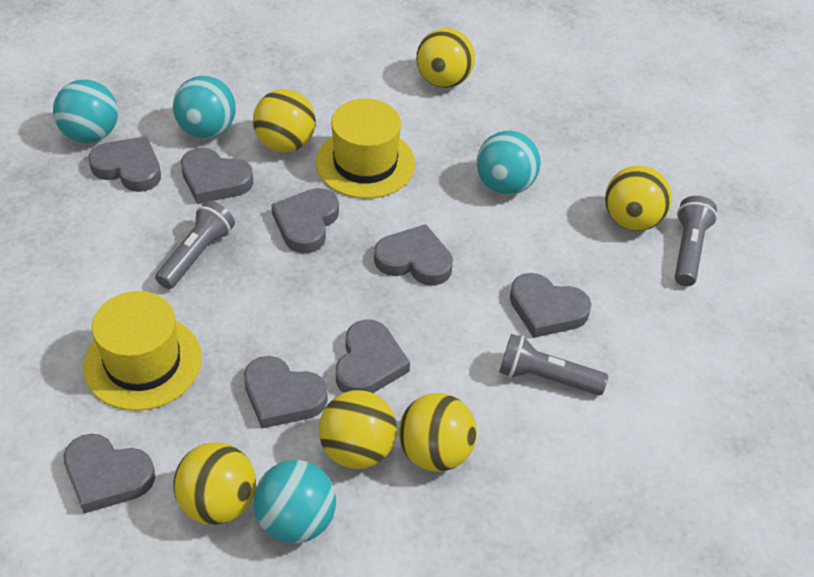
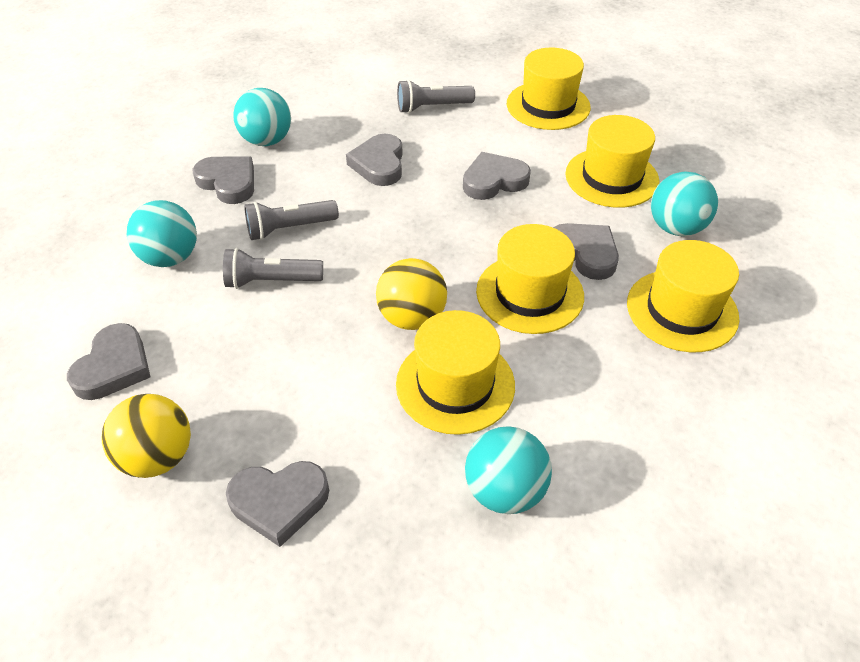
grey heart: [63,434,155,513] [88,136,161,192] [181,148,254,204] [244,356,328,428] [271,188,339,253] [336,320,410,393] [374,224,453,286] [510,273,591,338] = 8 -> [67,323,150,400] [192,156,254,204] [226,461,329,547] [346,134,403,186] [463,152,531,200] [553,223,619,280] = 6
yellow ball: [173,442,256,525] [253,89,316,152] [319,390,397,469] [399,393,477,472] [416,28,475,88] [605,166,672,231] = 6 -> [101,394,191,478] [376,258,447,330] = 2
yellow hat: [83,291,202,411] [316,99,415,199] = 2 -> [396,310,515,435] [476,224,584,334] [507,47,591,130] [565,115,659,208] [627,240,740,352] = 5

